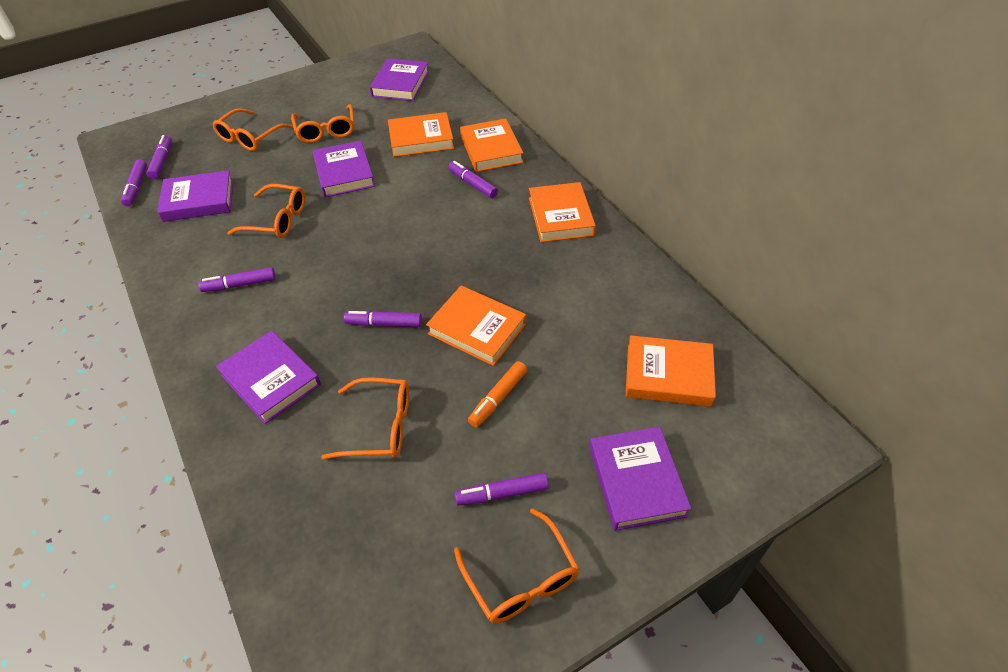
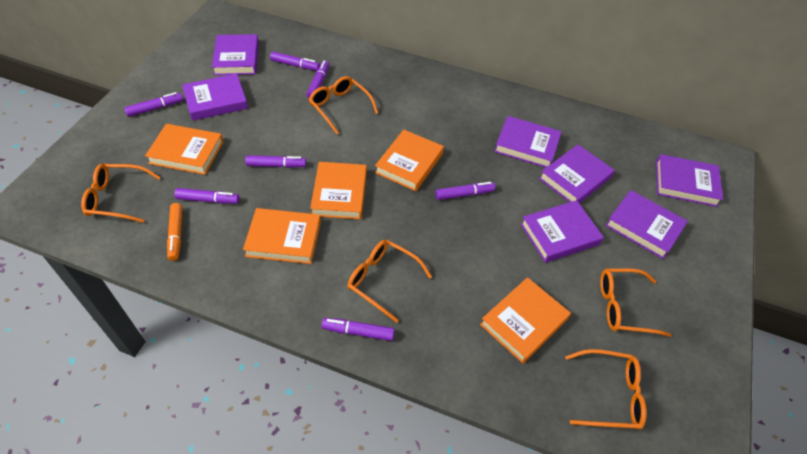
purple book: [157,170,233,222] [216,331,321,424] [313,140,375,197] [370,58,429,101] [590,427,691,531] = 5 -> [182,74,248,121] [212,34,259,75] [494,116,562,168] [521,200,604,263] [539,144,615,203] [605,190,688,259] [656,154,723,207] = 7
purple marker: [121,159,147,206] [146,135,172,179] [198,267,276,292] [344,311,422,327] [448,161,498,198] [455,473,549,506] = 6 -> [124,92,183,117] [175,188,239,204] [245,155,306,168] [270,51,320,71] [306,60,329,98] [322,318,395,341] [436,182,495,200] = 7

